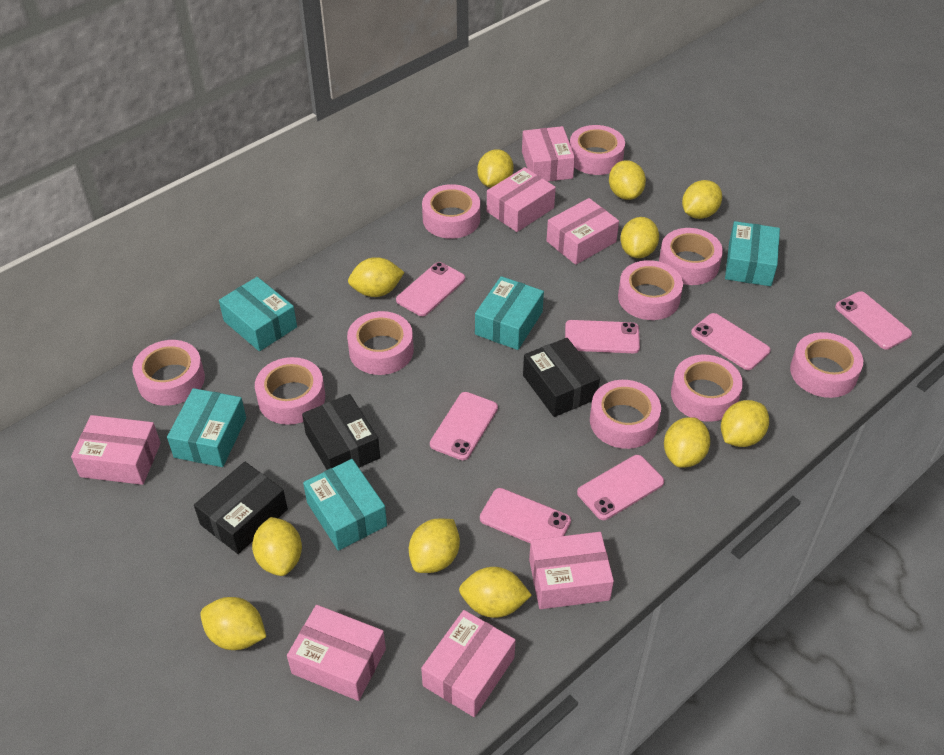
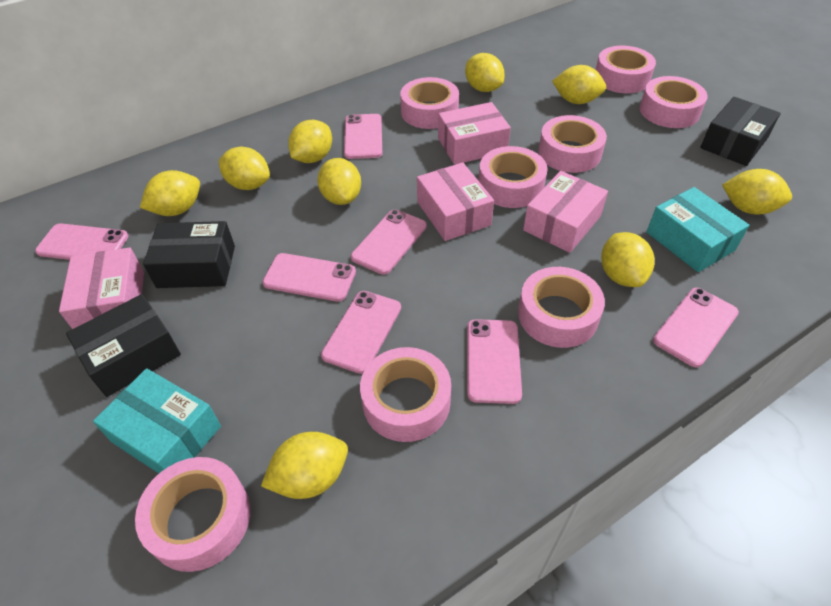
pink box: [71,415,161,485] [287,605,386,701] [421,610,516,717] [487,167,556,232] [522,126,575,182] [529,532,614,609] [546,198,619,265] = 7 -> [59,247,144,329] [417,162,494,241] [438,102,511,165] [523,171,608,253] = 4
pink tape: [132,340,205,406] [255,357,325,425] [347,311,414,375] [422,184,480,239] [570,125,625,175] [590,380,661,449] [618,260,683,320] [659,228,723,285] [671,355,743,422] [790,332,863,398] = 10 -> [135,457,250,572] [360,347,451,442] [400,77,459,129] [478,146,548,208] [518,267,605,348] [538,115,607,173] [596,46,656,93] [640,76,708,128] = 8
turquoise box: [167,388,246,467] [219,277,297,351] [303,459,387,551] [475,276,544,350] [725,221,780,286] = 5 -> [93,369,221,473] [646,187,749,272] = 2
yellow lemon: [201,597,266,650] [252,517,302,576] [348,257,405,297] [409,518,460,573] [459,567,532,618] [477,149,514,188] [609,160,646,200] [620,217,659,258] [664,417,710,468] [682,180,722,219] [721,400,769,447] = 11 -> [140,170,200,216] [219,147,270,190] [261,432,348,499] [288,120,332,163] [317,158,361,205] [465,53,505,92] [552,65,606,104] [601,232,654,287] [722,169,792,214] = 9

